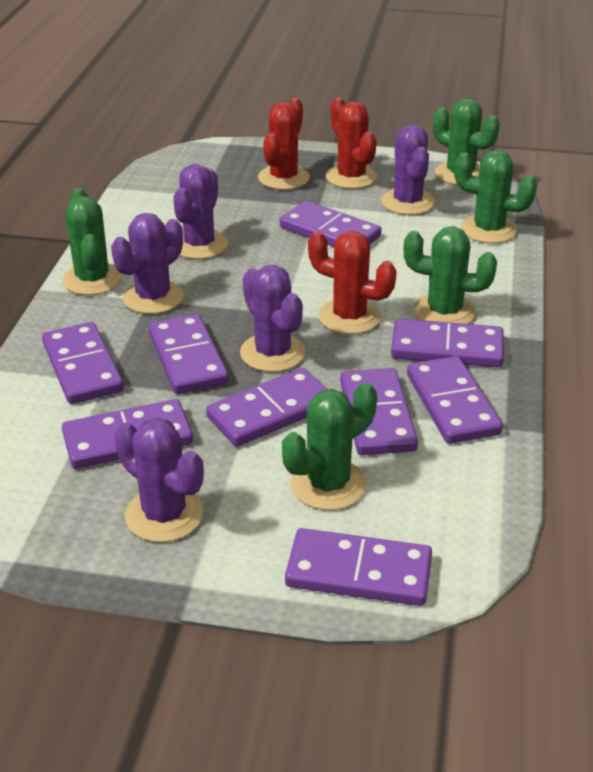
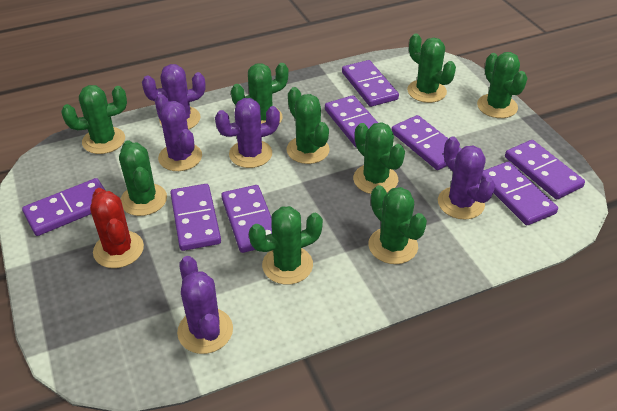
green cactus: [62,188,123,295] [282,382,377,510] [404,226,497,324] [433,98,500,185] [454,150,537,243] = 5 -> [61,85,127,154] [119,140,167,216] [231,63,289,124] [249,206,323,285] [286,87,330,164] [353,122,405,194] [368,185,427,264] [407,34,456,103] [477,52,528,118] = 9
purple domino: [42,322,124,404] [62,399,193,469] [148,314,229,394] [206,368,328,447] [280,201,381,247] [285,528,432,606] [340,368,418,455] [391,318,504,367] [407,356,503,444] = 9 -> [22,178,106,236] [170,184,221,251] [221,185,272,253] [325,95,378,148] [342,60,399,107] [391,115,461,170] [481,161,558,225] [505,140,585,199] = 8
red cactus: [258,98,310,190] [308,231,397,334] [326,98,377,189] = 3 -> [90,188,144,268] = 1

